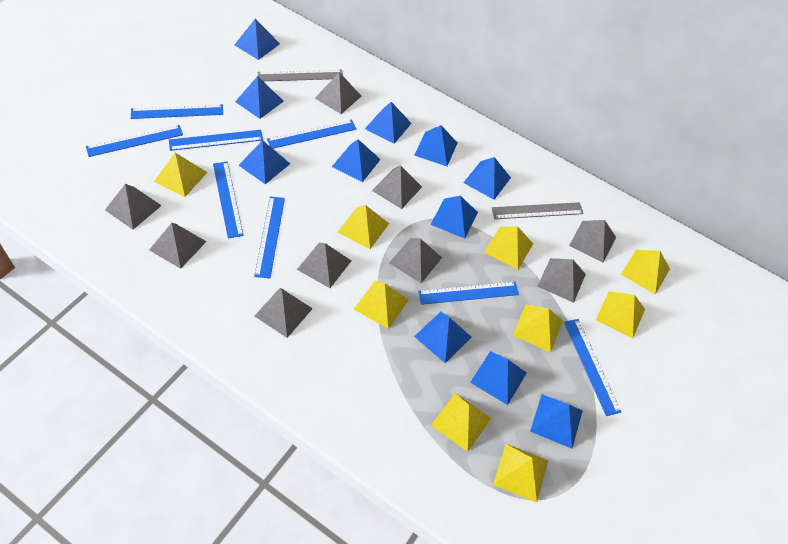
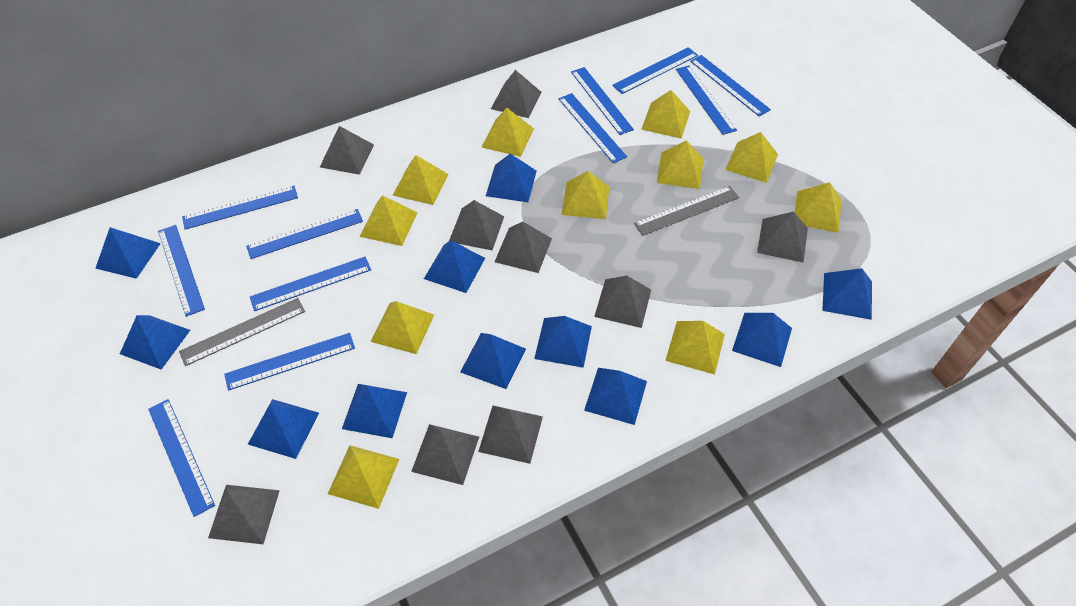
blue ruler: [86,125,183,157] [131,104,223,119] [169,130,263,151] [213,162,244,238] [254,196,285,278] [267,119,356,149] [418,281,519,305] [564,319,621,416] = 8 -> [148,399,215,517] [158,225,205,317] [182,186,298,230] [224,333,355,391] [246,209,363,259] [250,257,371,311] [559,93,627,163] [571,67,634,135] [612,47,698,94] [676,65,737,135] [690,55,771,117] = 11
yellow pyramid: [154,153,208,197] [338,205,389,249] [354,281,409,329] [431,393,491,452] [484,226,533,270] [493,444,548,503] [512,305,563,353] [596,291,645,339] [621,250,670,294] = 9 -> [328,445,399,509] [360,195,418,246] [371,301,434,354] [392,155,448,205] [482,108,534,157] [562,171,610,219] [641,90,690,139] [657,140,704,189] [666,321,725,375] [725,132,778,183] [795,182,842,233] = 11

